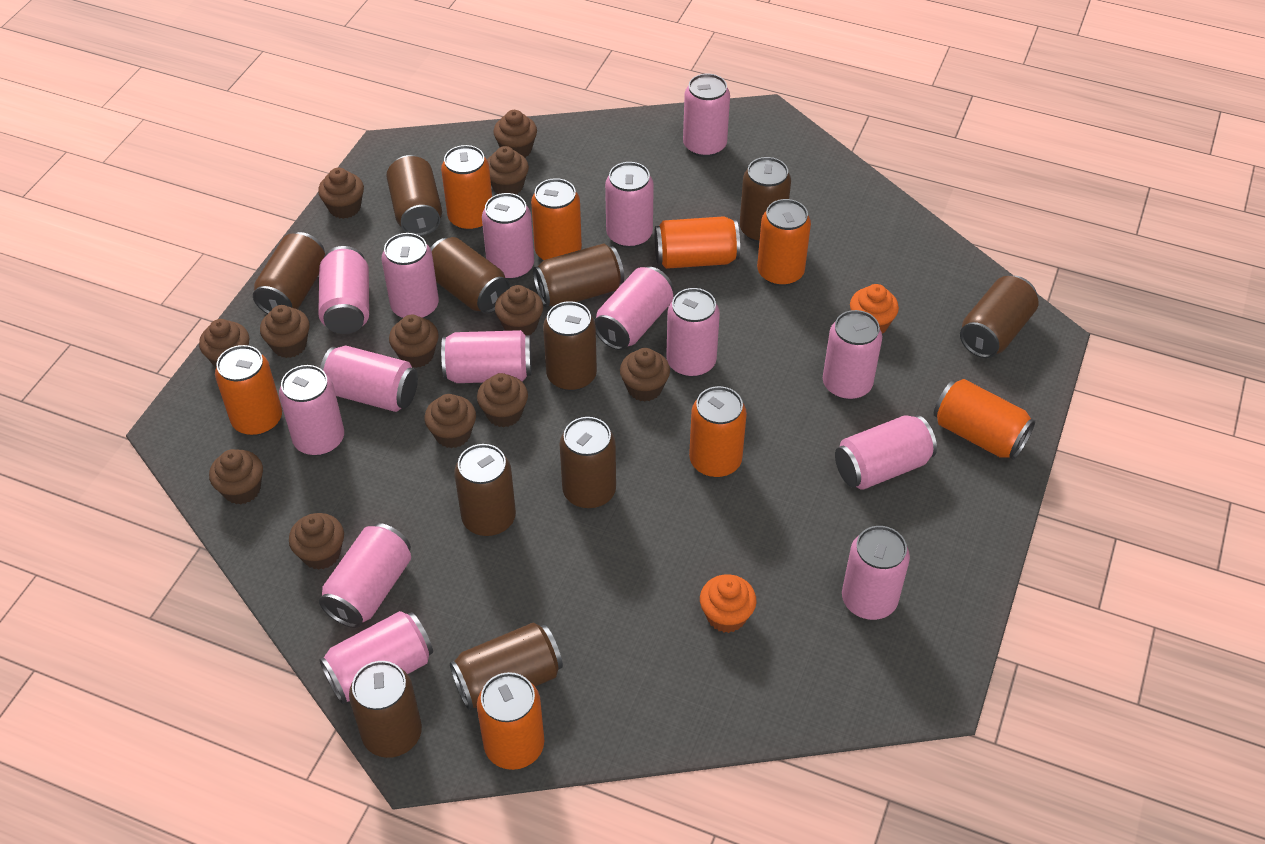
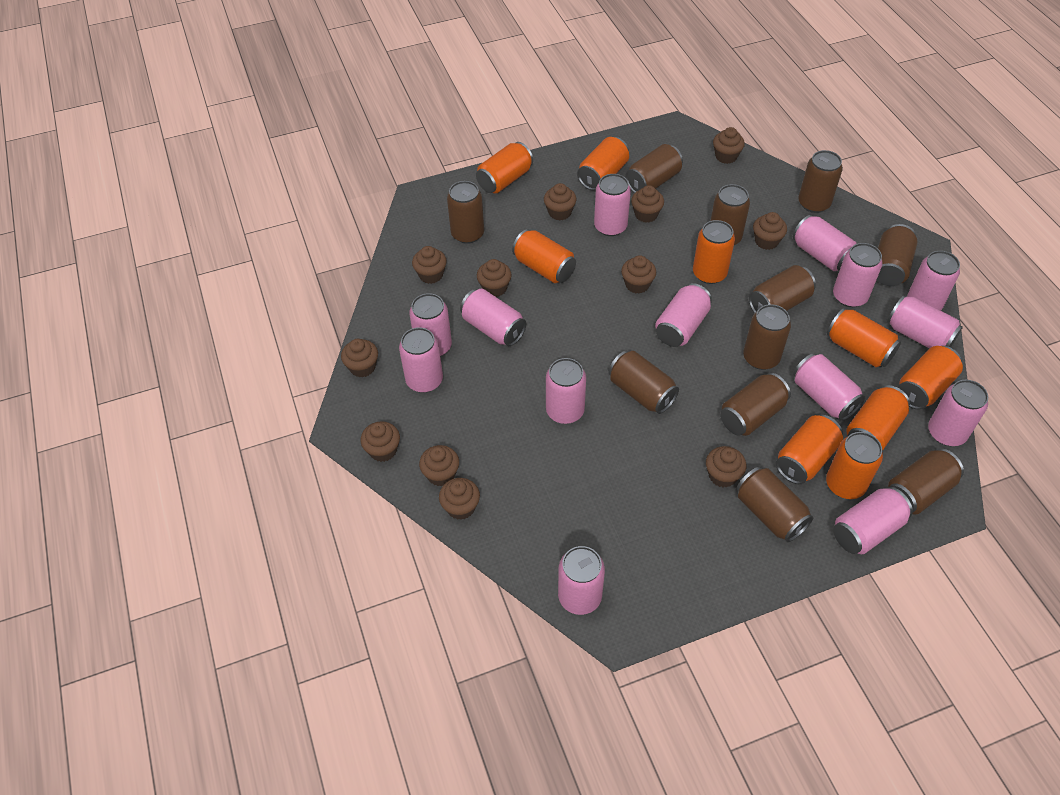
orange can: [215,345,282,436] [441,145,492,231] [477,672,544,770] [531,178,582,260] [655,216,740,269] [689,386,747,478] [757,199,811,286] [933,379,1035,460] = 8 -> [476,142,533,194] [512,229,576,283] [577,137,629,190] [693,220,735,284] [776,415,843,484] [826,432,883,499] [827,308,901,367] [846,385,910,450] [898,346,963,409] = 9
orange cupcake: [700,574,757,633] [850,284,899,333] = 2 -> none = 0
pink can: [279,365,344,456] [318,246,369,334] [319,523,411,628] [319,611,433,704] [320,345,418,412] [382,233,439,318] [441,330,532,383] [482,193,534,280] [594,267,673,350] [605,162,654,248] [666,288,720,377] [683,73,730,157] [823,310,882,400] [835,415,937,490] [842,526,910,620] = 15 -> [399,327,443,393] [409,293,452,356] [460,289,526,346] [546,358,586,424] [558,546,605,615] [594,174,631,236] [655,283,712,347] [793,215,857,271] [793,353,865,421] [833,243,883,307] [833,487,913,554] [887,295,963,349] [907,251,960,311] [928,380,988,446] = 14

